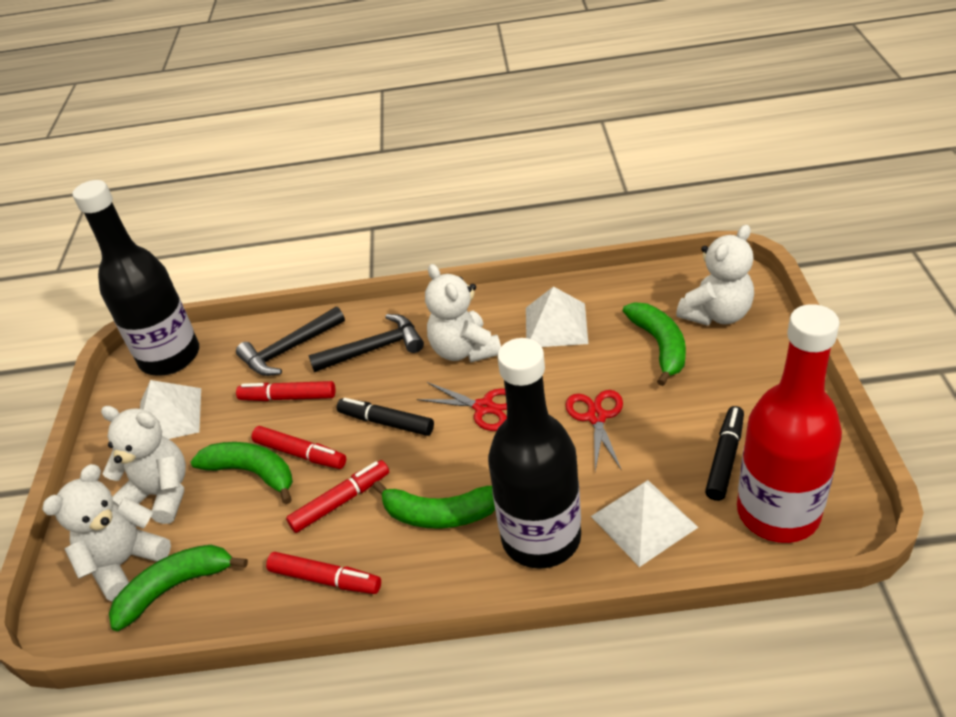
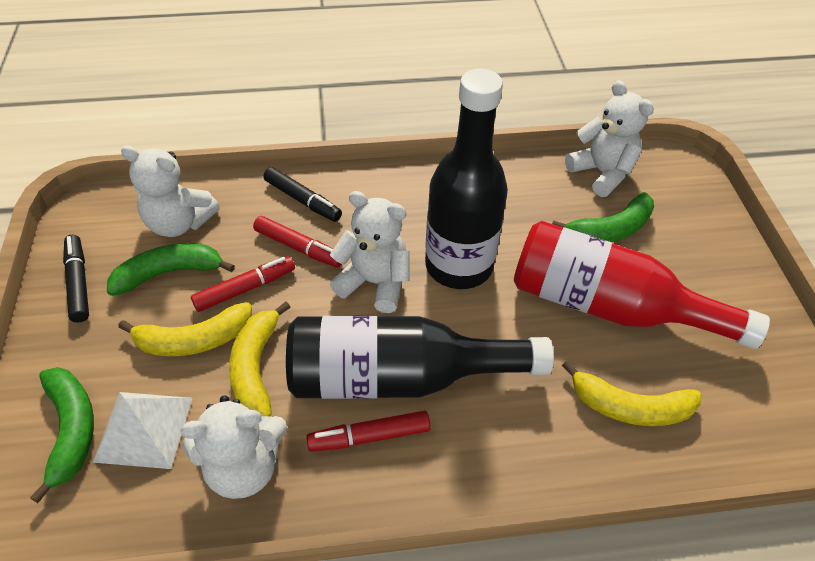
black hammer: [236,307,345,376] [308,314,424,372] = 2 -> none = 0
green banana: [109,545,248,631] [190,442,293,504] [373,481,495,529] [623,303,686,386] = 4 -> [30,367,94,503] [107,243,235,296] [552,192,654,242] = 3
red marker: [236,381,336,401] [252,426,346,469] [266,552,381,594] [286,460,389,533] = 4 -> [191,256,295,312] [253,216,341,268] [307,411,431,452] = 3
red scissors: [417,382,507,431] [566,390,623,471] = 2 -> none = 0
white pyramid: [140,380,201,439] [526,286,588,347] [591,480,698,567] = 3 -> [93,392,193,469] = 1
yellow banana: none = 0 -> [118,302,252,356] [229,301,290,417] [562,360,701,426] = 3

